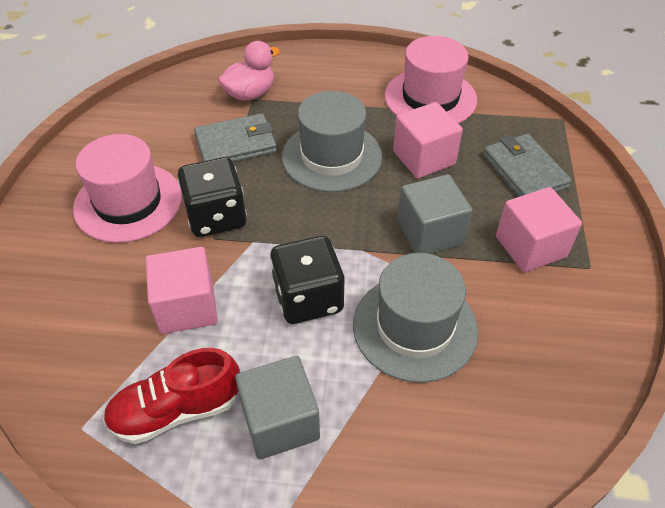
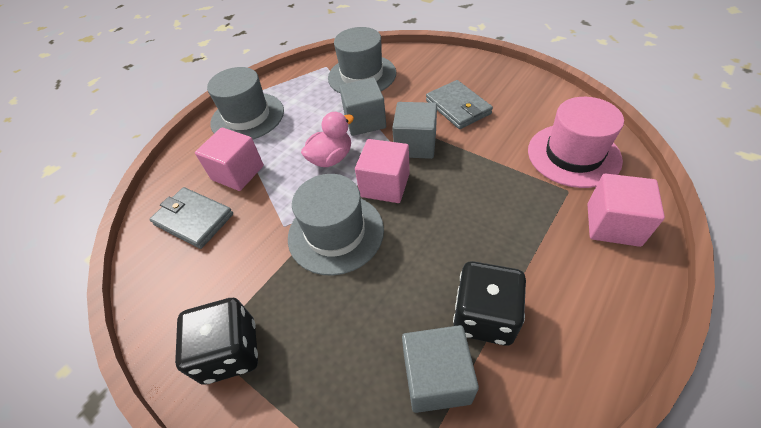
grey cube: [235,356,320,460] [398,174,473,254] = 2 -> [339,78,386,136] [392,102,437,159] [402,325,479,413] = 3
grey hat: [282,91,382,192] [353,253,478,383] = 2 -> [207,67,284,139] [288,174,384,276] [328,27,396,93] = 3
pink hat: [73,134,182,243] [385,36,477,124] = 2 -> [528,97,624,188] = 1
red shoe: [103,348,240,444] = 1 -> none = 0

